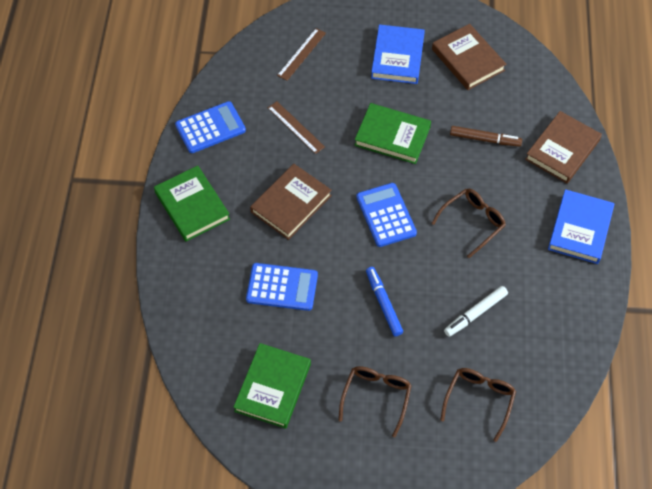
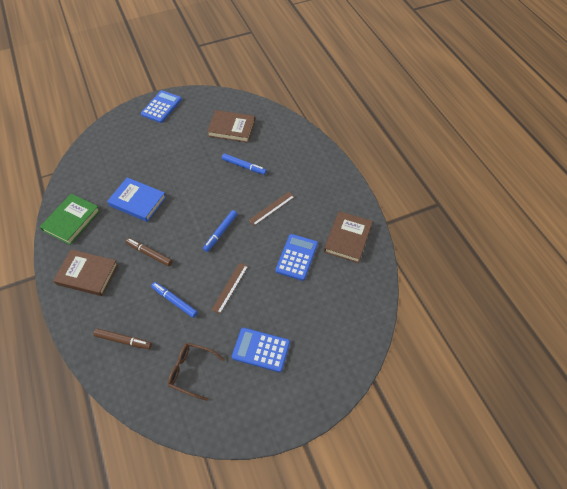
blue book: [371,24,425,84] [548,189,614,264] = 2 -> [107,177,166,222] = 1
blue marker: [366,267,403,336] = 1 -> [151,282,198,318] [203,210,237,252] [222,153,267,175] = 3
brown glasses: [339,366,412,437] [431,189,506,258] [440,368,516,442] = 3 -> [168,343,225,401] = 1
brown marker: [450,126,522,147] = 1 -> [93,328,152,349] [126,238,173,266] = 2
green book: [154,166,230,242] [233,343,311,429] [354,103,431,164] = 3 -> [40,194,100,245] = 1
white marker: [444,286,508,337] = 1 -> none = 0

